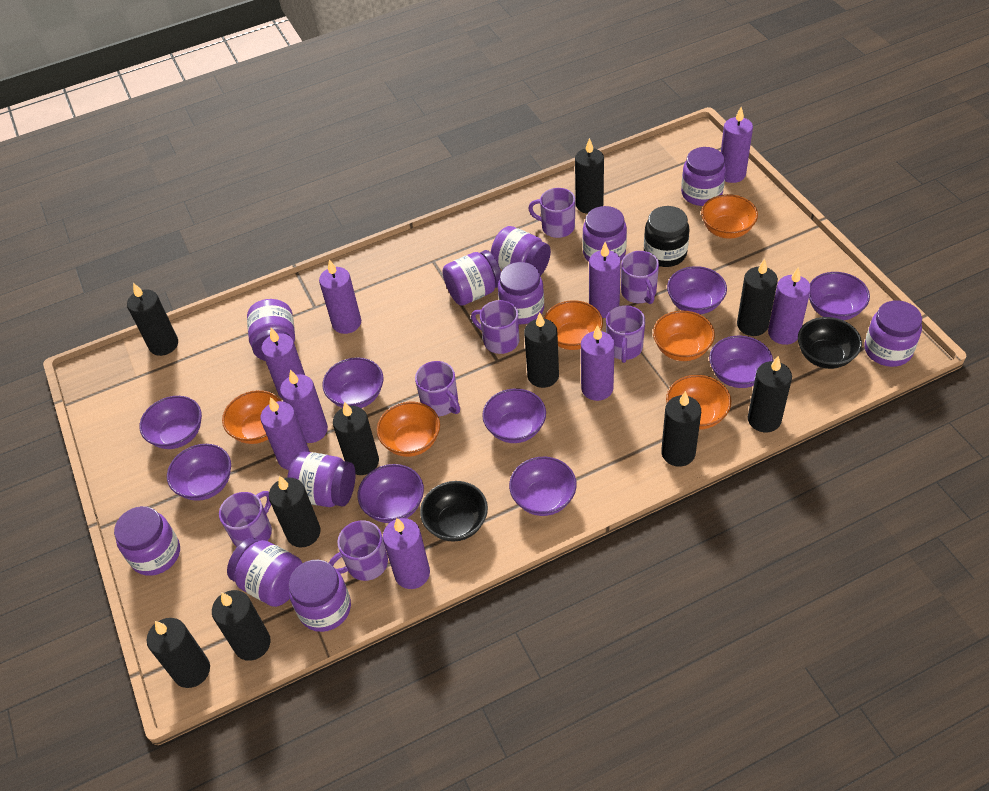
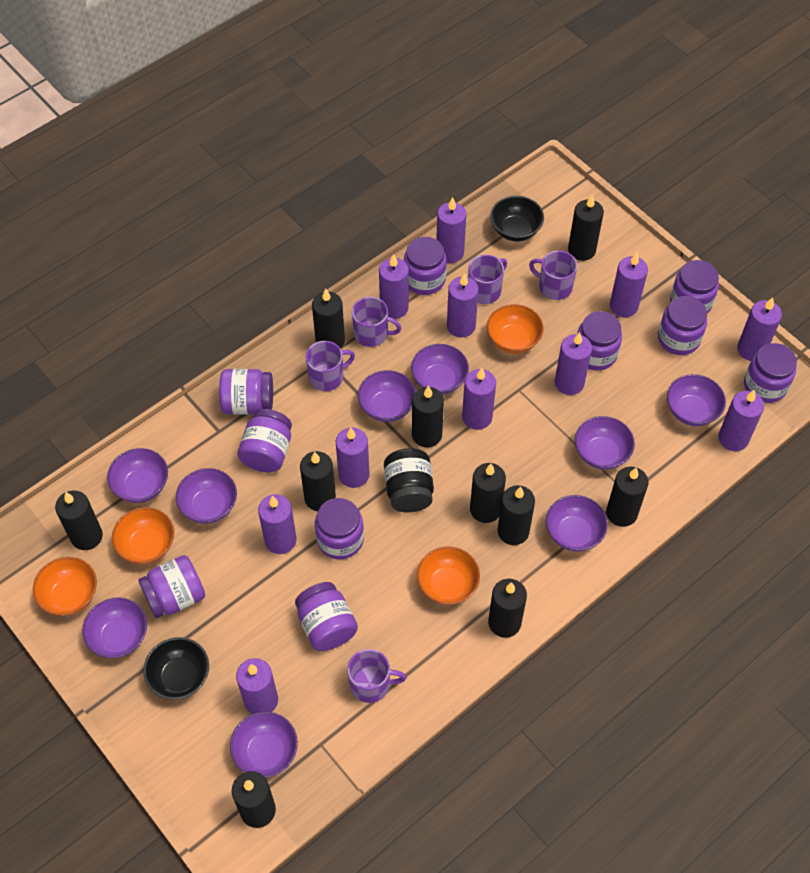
orange bowl: [222,390,281,444] [377,402,440,457] [544,300,603,350] [653,310,715,361] [666,375,731,430] [701,194,758,239] = 6 -> [33,557,97,616] [112,507,174,564] [417,546,480,605] [487,304,544,354] = 4
purple candle: [260,397,310,470] [261,328,305,398] [280,370,328,443] [319,259,361,334] [383,518,430,589] [581,325,615,401] [589,242,621,318] [721,107,753,183] [768,267,811,345] = 9 -> [236,658,278,714] [258,494,297,554] [336,428,370,488] [379,254,409,319] [436,197,467,263] [447,273,479,338] [462,368,496,430] [555,332,592,395] [610,253,648,317] [718,390,764,451] [737,297,782,361] = 11
purple jar: [114,506,180,576] [227,538,302,607] [247,299,295,361] [287,451,355,507] [289,560,351,632] [442,250,501,306] [491,226,551,276] [498,262,544,324] [583,206,627,262] [681,147,726,206] [865,300,922,367] = 11 -> [138,555,205,618] [219,369,273,415] [238,409,292,472] [295,582,358,651] [315,498,364,559] [404,237,447,295] [577,311,622,371] [658,296,707,355] [670,260,719,313] [744,343,797,403] = 10
purple mug: [219,491,272,547] [329,521,388,581] [415,361,460,416] [471,300,519,354] [528,188,575,238] [606,305,645,363] [621,251,659,304] = 7 -> [305,341,355,391] [347,649,406,703] [352,297,401,347] [468,255,507,304] [529,250,577,300] = 5

